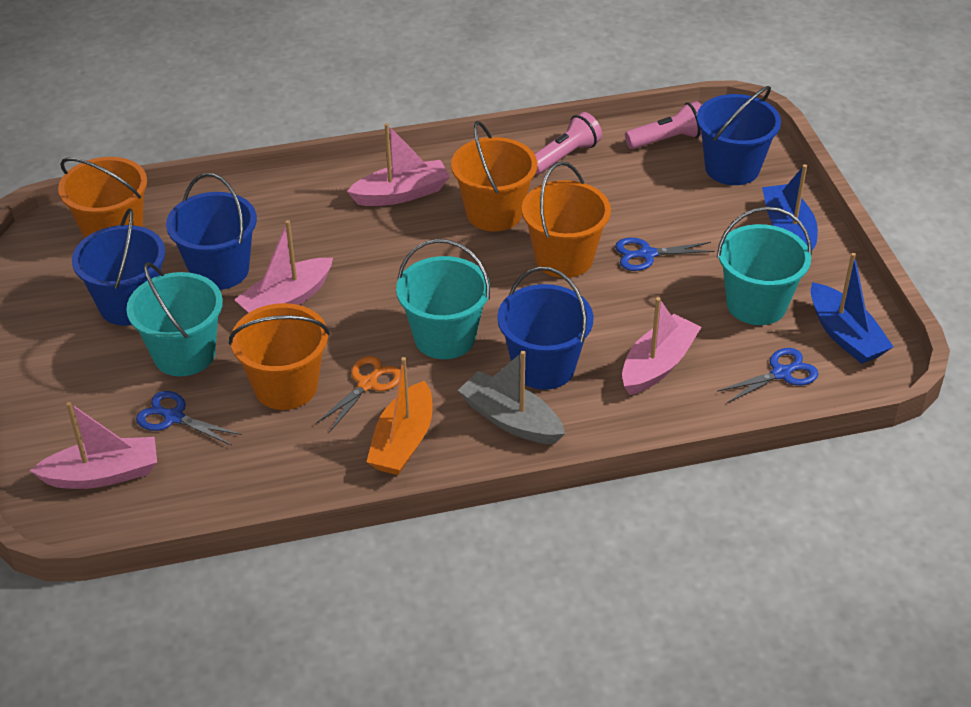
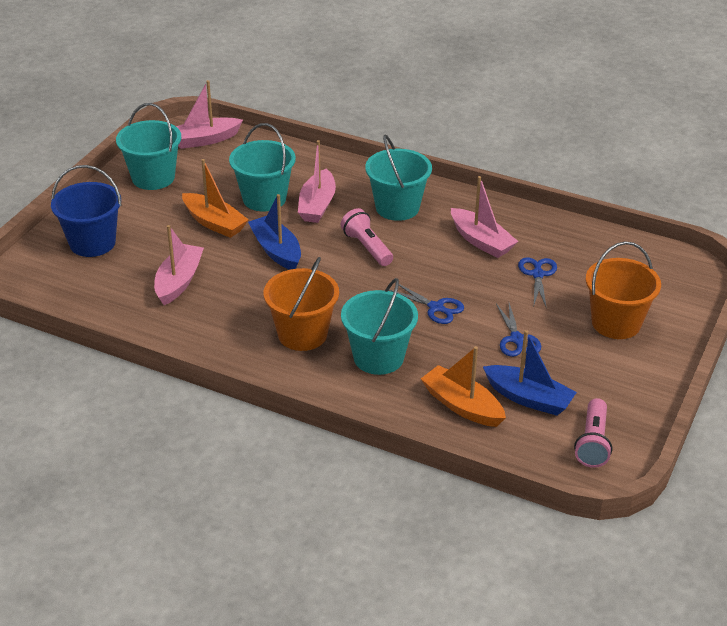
blue bucket: [72,208,165,326] [166,173,257,290] [497,267,594,390] [697,86,781,185] = 4 -> [51,165,122,257] = 1
grey boat: [458,351,565,444] = 1 -> none = 0
orange boat: [367,357,433,475] = 1 -> [182,159,249,238] [421,346,506,427] = 2
orange bucket: [58,157,147,238] [229,303,330,410] [451,121,537,231] [522,162,611,278] = 4 -> [264,257,339,351] [586,241,661,339] = 2
orange scissors: [316,356,400,431] = 1 -> none = 0
turquoise bucket: [126,262,223,376] [396,239,490,359] [717,207,812,325] = 3 -> [116,103,181,190] [229,123,296,211] [341,278,418,375] [365,134,432,221] = 4

